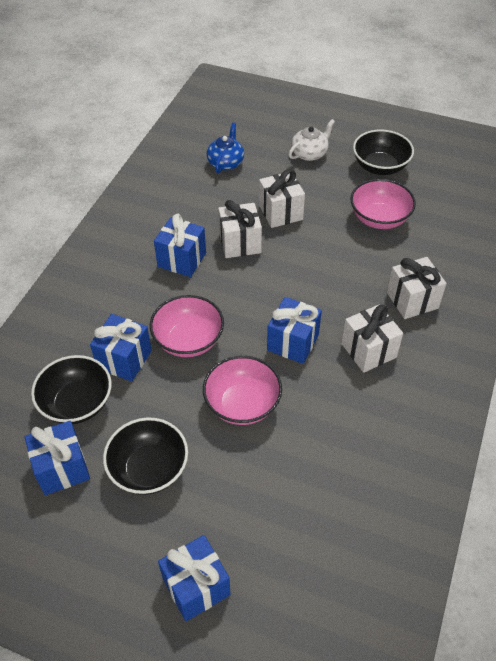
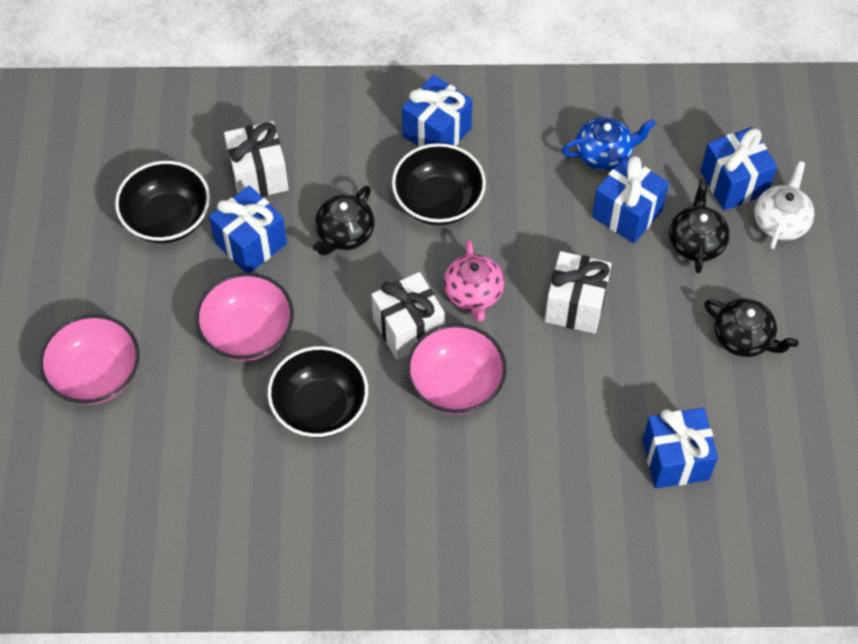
black teapot: none = 0 -> [313,186,375,255] [669,179,730,273] [704,299,799,357] = 3
pink teapot: none = 0 -> [444,239,504,322] = 1
white gift: [218,200,262,258] [259,169,305,228] [341,304,403,373] [387,257,447,319] = 4 -> [224,121,289,197] [371,272,445,360] [545,251,612,334] = 3

